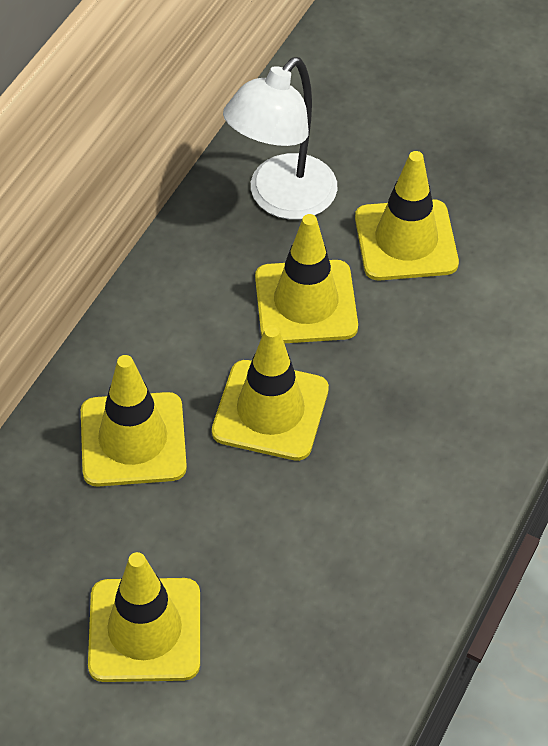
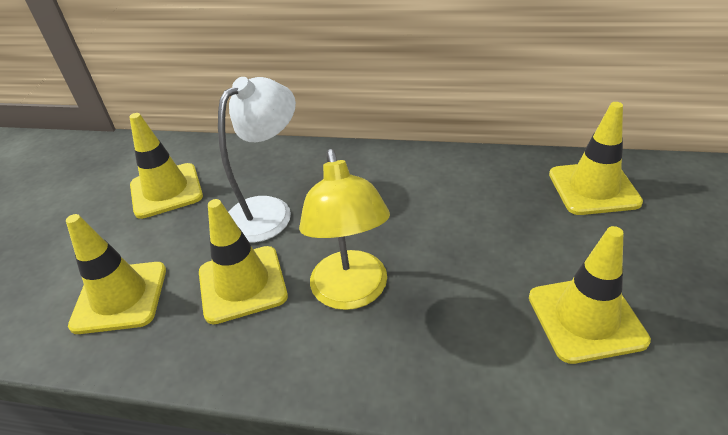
yellow lamp: none = 0 -> [299,149,390,310] = 1

